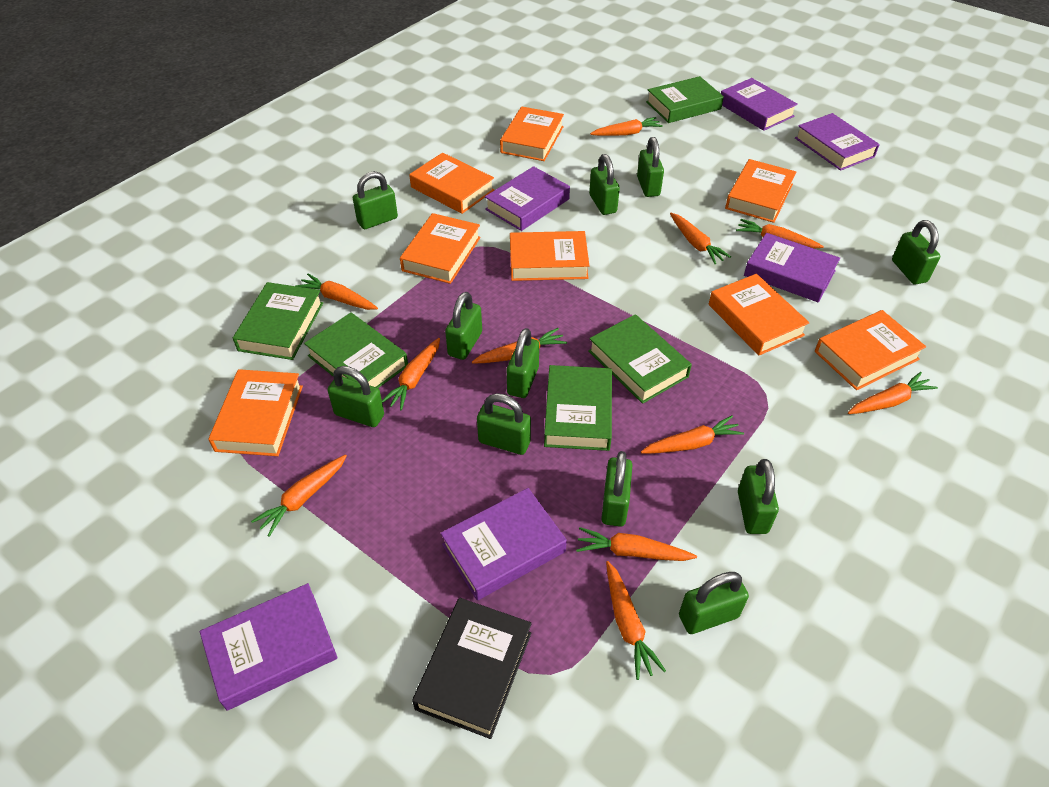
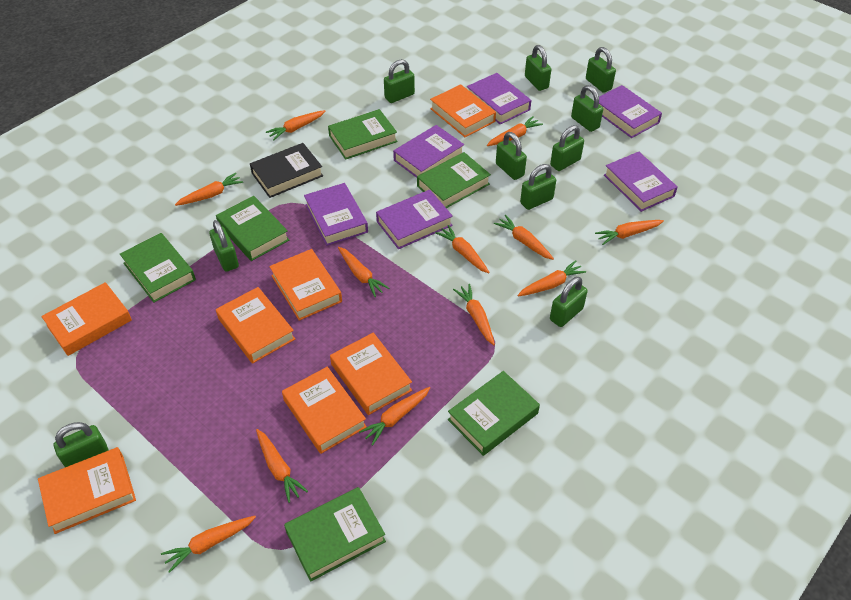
green book: [233,282,323,360] [304,313,408,388] [544,365,612,451] [588,314,692,404] [646,76,724,123] = 5 -> [120,233,196,302] [216,196,289,261] [284,487,386,582] [328,109,397,160] [417,152,491,208] [448,371,540,456] = 6
green padlock: [328,366,384,427] [353,171,398,229] [445,292,482,360] [477,393,531,455] [507,328,539,398] [589,154,620,215] [601,451,632,527] [637,137,664,197] [679,572,749,634] [738,459,779,534] [892,220,940,285] = 11 -> [54,422,109,467] [209,220,239,272] [384,59,415,103] [496,132,527,180] [520,164,556,210] [525,45,551,91] [550,125,584,171] [550,277,588,327] [571,85,603,132] [586,47,616,93] = 10
orange book: [208,369,303,456] [400,213,481,284] [409,153,494,214] [500,106,564,161] [510,231,589,281] [709,274,809,355] [725,159,796,223] [815,310,926,390] = 8 -> [38,447,136,534] [41,282,132,356] [216,287,295,364] [269,249,342,321] [282,367,367,454] [330,333,412,415] [430,84,496,137] = 7
orange carrot: [251,455,347,537] [296,274,378,310] [382,338,440,411] [472,328,567,363] [576,527,697,561] [590,117,663,136] [606,561,666,680] [641,415,744,454] [670,213,731,264] [736,219,824,249] [848,372,938,414] = 11 -> [161,516,256,573] [175,173,243,206] [256,429,308,503] [266,110,326,140] [338,247,389,297] [359,387,430,445] [435,225,490,273] [453,284,495,345] [487,116,543,146] [494,215,554,260] [517,260,586,296] [595,220,664,245] = 12

